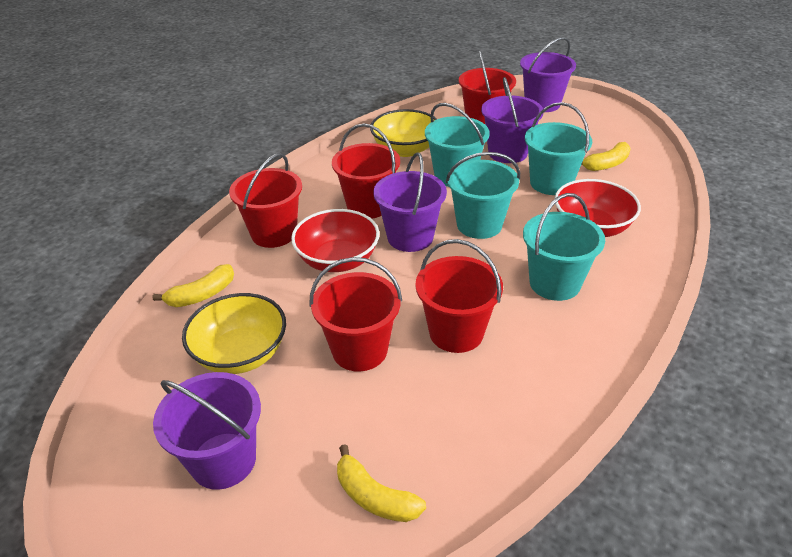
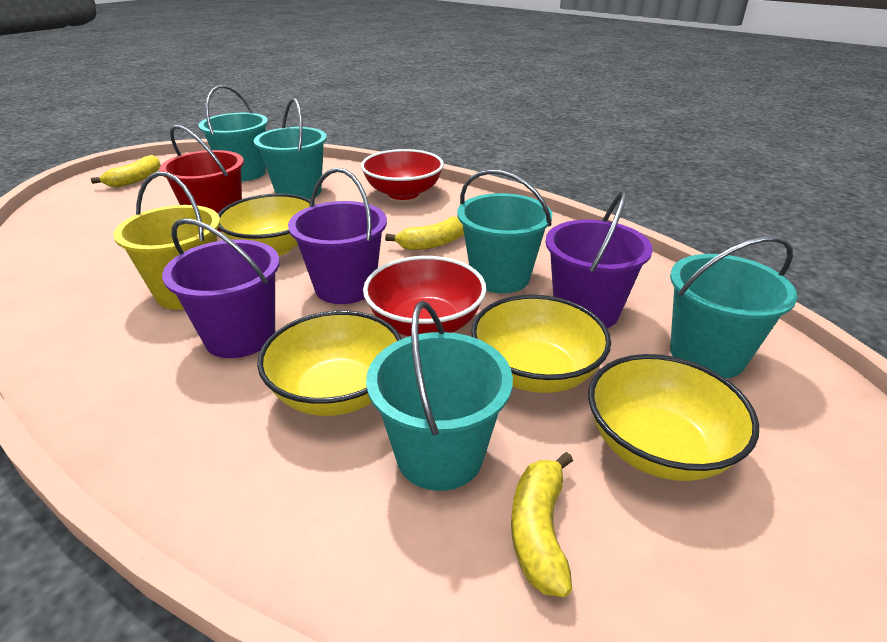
purple bucket: [153,372,261,490] [373,152,447,252] [481,77,543,163] [520,37,576,112] = 4 -> [162,218,280,358] [288,168,387,304] [545,190,653,328] = 3
red bucket: [229,153,302,248] [309,257,402,371] [332,123,400,219] [415,239,503,353] [459,49,516,124] = 5 -> [159,125,244,232] = 1
turquoise bucket: [425,103,490,187] [446,152,520,239] [523,193,605,301] [525,102,592,195] = 4 -> [198,85,268,181] [253,98,327,199] [366,301,513,491] [457,169,553,293] [670,236,798,379] = 5
yellow bowl: [182,293,286,374] [370,109,437,157] = 2 -> [218,193,315,256] [257,311,402,416] [471,295,611,393] [588,354,759,481] = 4
yellow bucket: none = 0 -> [113,172,220,310] = 1

